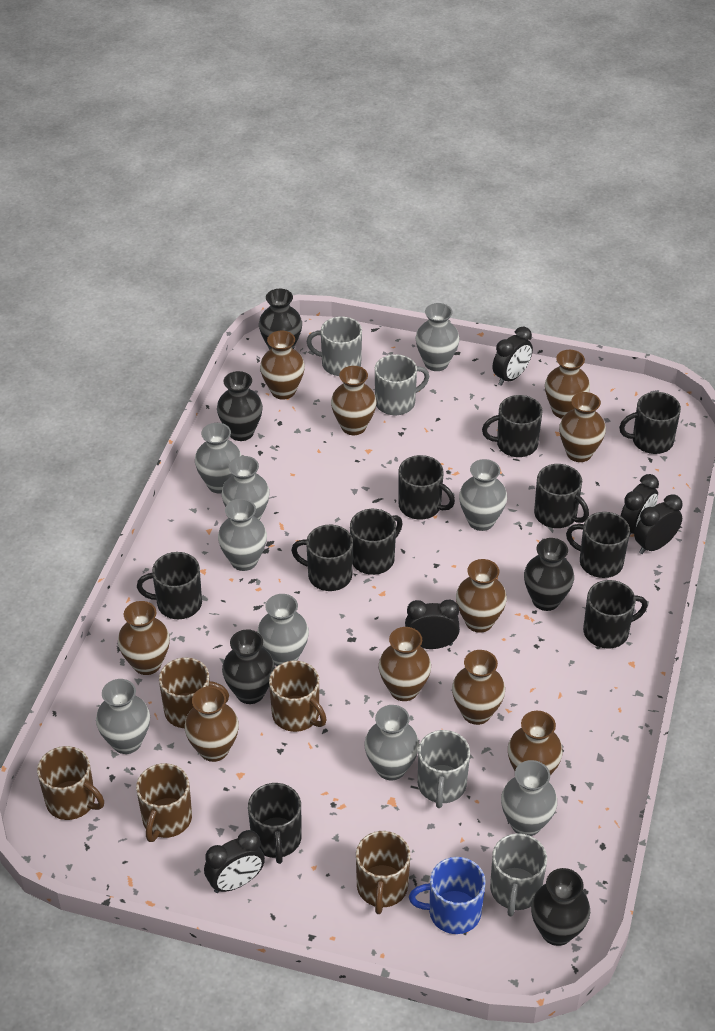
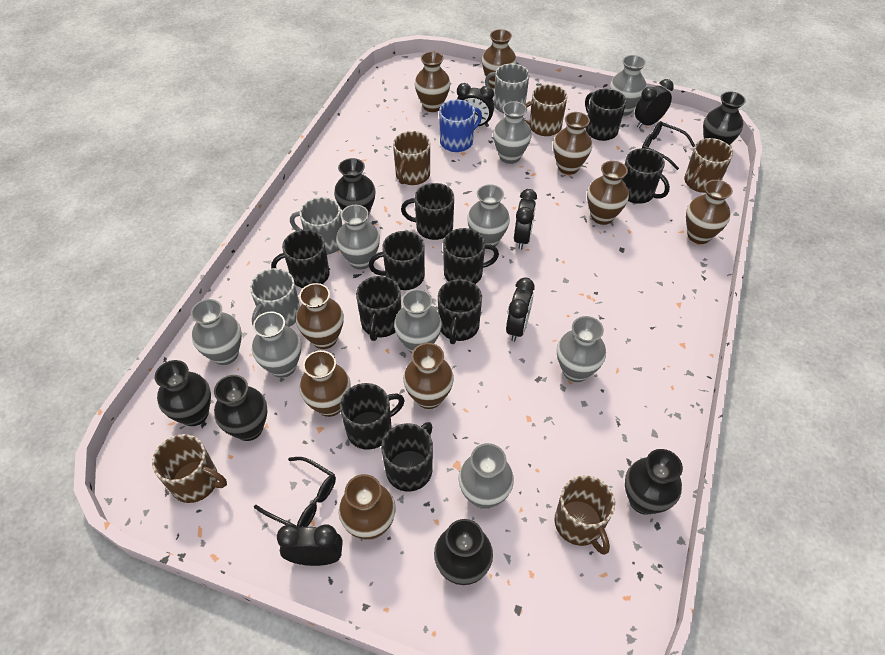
black glasses: none = 0 -> [254,457,336,527] [642,121,695,170] = 2
black vase: [217,371,263,441] [222,629,275,704] [259,289,302,350] [524,538,574,611] [531,868,590,946] = 5 -> [155,360,211,426] [214,375,267,441] [334,158,376,213] [434,519,493,585] [625,449,683,515] [703,91,746,145] = 6
brown vase: [118,601,170,675] [185,686,239,762] [260,331,305,400] [331,366,377,435] [379,627,431,701] [452,650,505,725] [456,559,507,633] [508,711,563,775] [545,350,590,419] [559,392,606,462] = 10 -> [296,283,344,349] [300,350,351,417] [339,474,395,540] [403,343,454,409] [415,52,450,112] [482,29,517,89] [553,112,592,175] [587,161,629,225] [686,180,733,244] = 9
grey mug: [307,316,362,376] [375,354,430,415] [418,730,470,808] [490,833,547,916] = 4 -> [250,268,300,327] [290,197,342,255] [485,64,530,113] = 3

